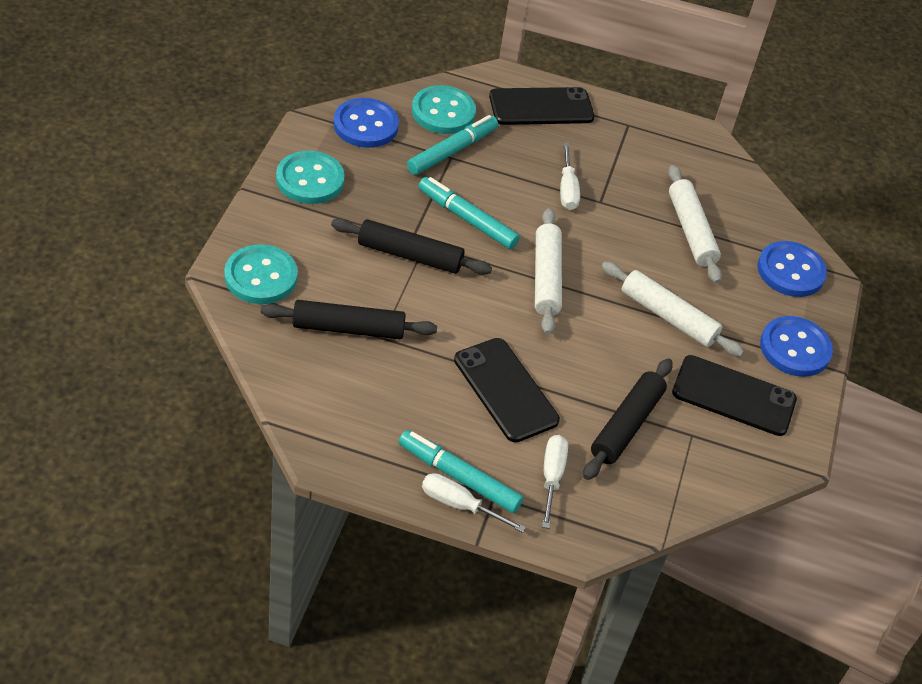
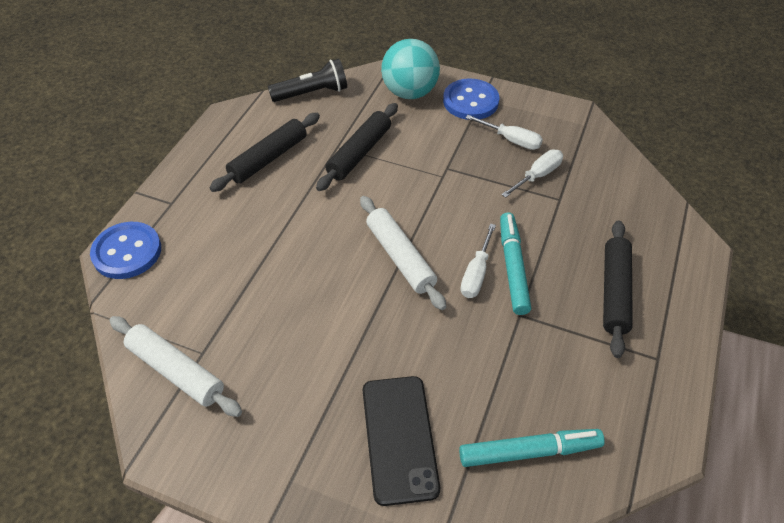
black flashlight: none = 0 -> [268,59,347,102] = 1
black phone: [454,338,560,442] [489,87,595,125] [672,355,797,436] = 3 -> [363,376,440,506] = 1
blue button: [333,98,399,148] [757,241,827,297] [760,316,833,377] = 3 -> [90,222,161,279] [443,78,499,120] = 2
turquoise ball: none = 0 -> [381,39,440,99] = 1
turquoise button: [224,245,298,304] [276,151,345,204] [412,85,476,134] = 3 -> none = 0
turquoise marker: [399,430,523,513] [407,115,498,175] [418,177,520,249] = 3 -> [459,429,605,467] [500,212,531,315] = 2
white rolling pin: [535,208,562,335] [602,261,744,357] [668,165,722,284] = 3 -> [109,316,242,417] [360,196,446,310] = 2

